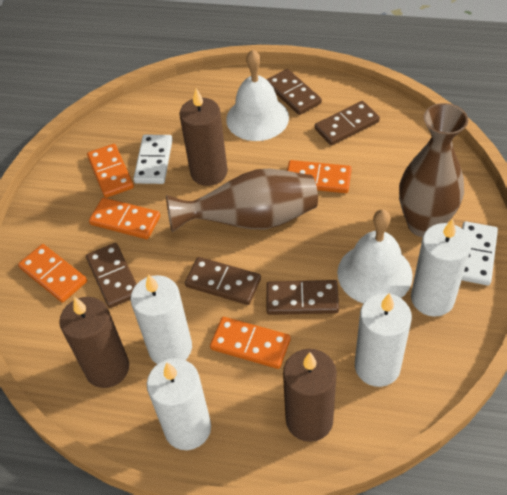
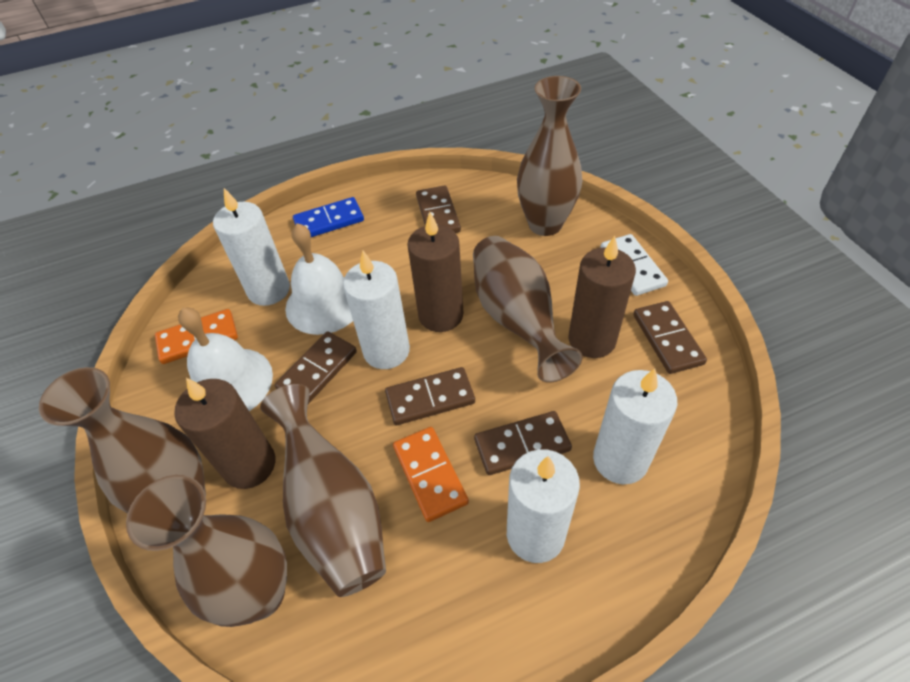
blue domino: none = 0 -> [293,197,364,237] = 1
brown vase: [166,169,318,232] [399,103,468,237] = 2 -> [39,367,206,513] [126,475,287,627] [260,384,386,597] [473,236,583,383] [517,76,582,236] = 5
orange domino: [18,244,87,303] [87,144,134,198] [89,198,160,239] [210,317,291,369] [287,160,352,193] = 5 -> [155,309,238,364] [393,427,469,522] = 2
white domino: [133,135,173,184] [462,221,498,285] = 2 -> [600,234,668,296] = 1

